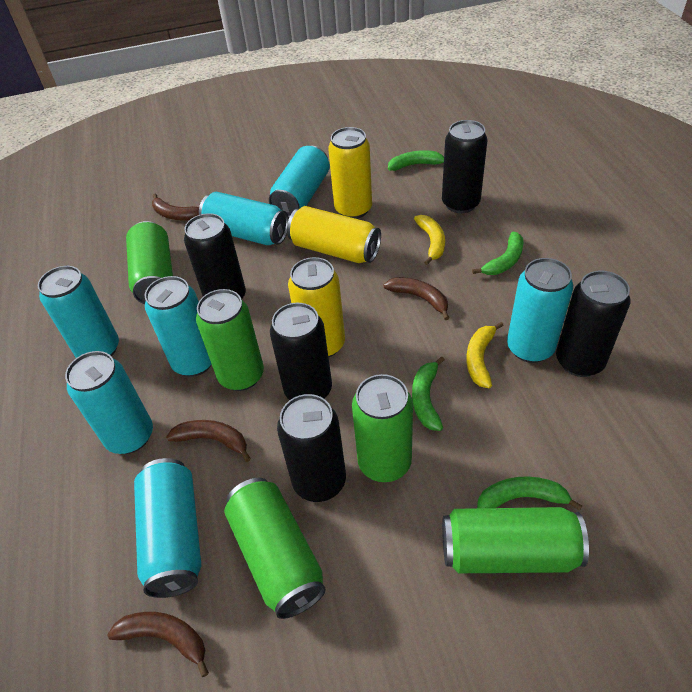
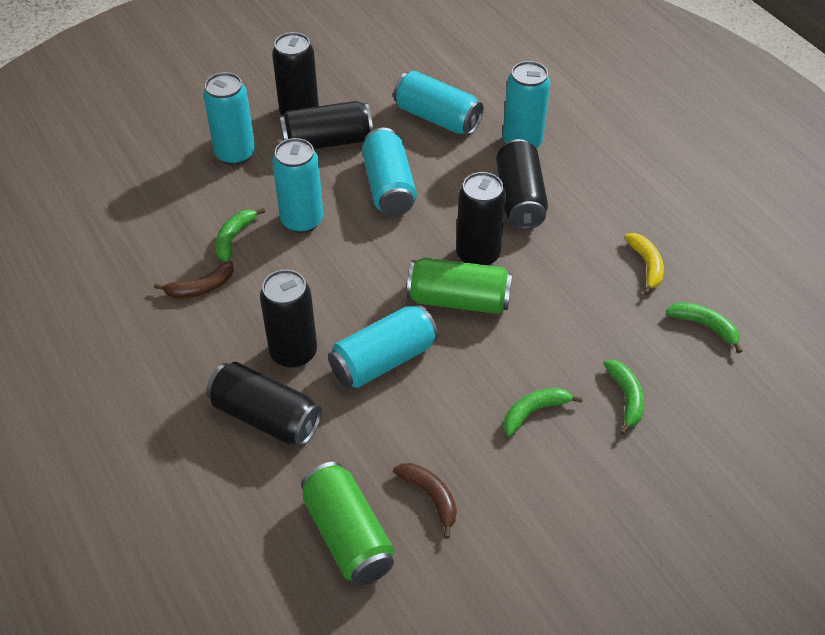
black can: [184,213,246,299] [270,303,332,400] [277,394,346,502] [442,120,488,213] [556,271,631,377] = 5 -> [206,362,322,446] [260,269,317,368] [272,32,319,116] [279,101,373,149] [456,172,506,265] [496,139,548,230] = 6
brown banana: [107,612,209,677] [152,194,199,220] [166,420,251,462] [383,277,449,320] = 4 -> [154,261,234,298] [393,463,457,539] = 2
green can: [126,221,173,304] [196,289,264,391] [224,478,326,619] [352,374,413,482] [442,507,589,573] = 5 -> [301,462,394,585] [407,258,513,314] = 2
turquoise can: [38,266,119,358] [65,351,153,454] [134,458,201,598] [145,276,212,377] [199,192,289,245] [269,146,330,217] [507,258,573,363] = 7 -> [203,72,255,165] [272,138,323,233] [328,304,438,388] [362,128,417,216] [393,71,484,135] [503,61,550,148] = 6
yellow banana: [414,215,445,265] [466,322,504,388] = 2 -> [625,233,664,295] = 1
yellow can: [287,206,381,263] [288,257,345,357] [328,127,372,219] = 3 -> none = 0

